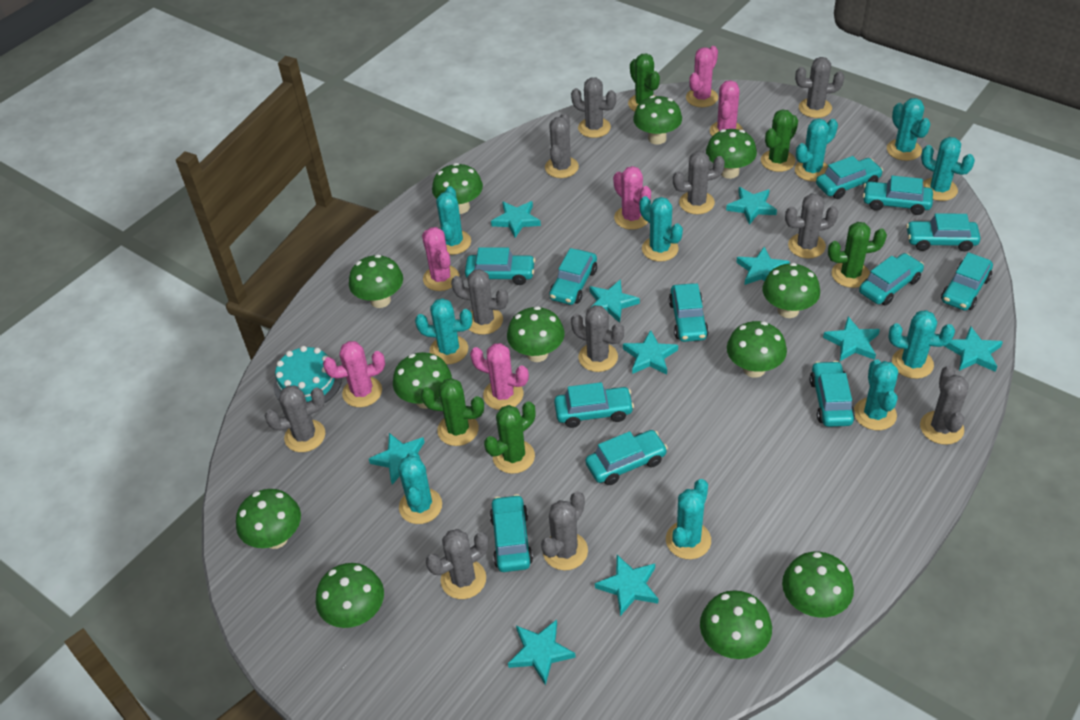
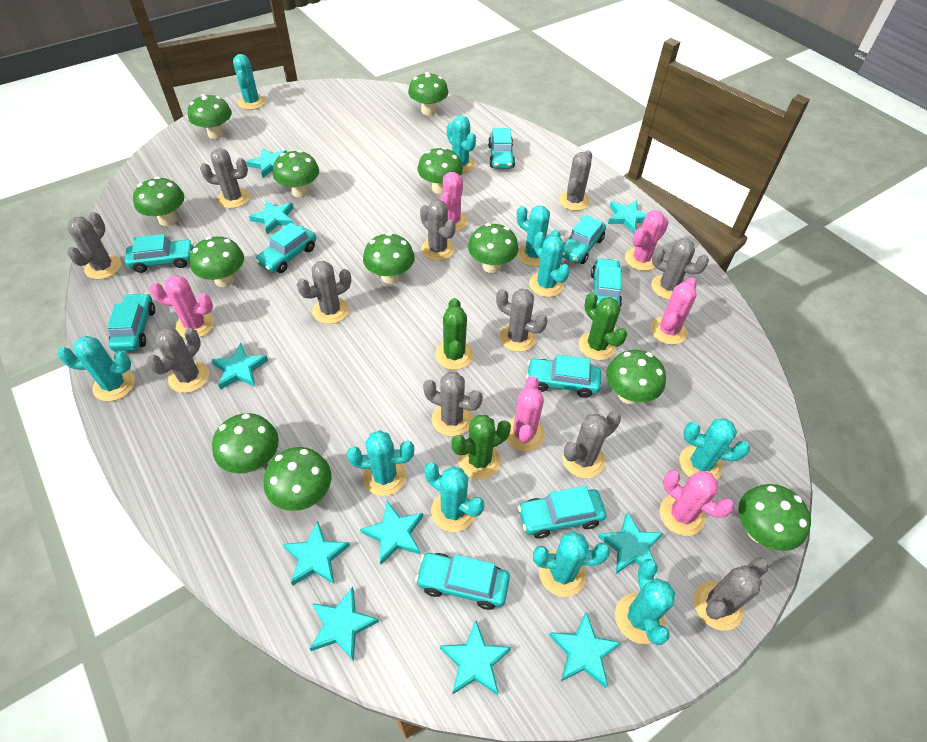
green cactus: [421,378,484,446] [484,401,536,474] [628,53,660,111] [761,109,798,172] [828,222,887,288] = 5 -> [435,298,473,370] [451,415,511,480] [579,292,627,360] = 3
turquoise cake: [274,346,342,403] = 1 -> none = 0
turquoise car: [465,247,535,285] [489,494,533,572] [549,248,597,305] [554,382,634,428] [585,430,668,485] [669,283,709,342] [810,361,855,427] [816,156,883,199] [859,253,924,306] [863,176,933,215] [906,213,981,252] [941,252,993,311] = 12 -> [107,293,155,351] [125,234,194,273] [255,223,316,273] [415,553,510,610] [488,128,515,169] [518,486,606,539] [526,354,601,398] [562,215,606,264] [591,258,622,307] = 9

